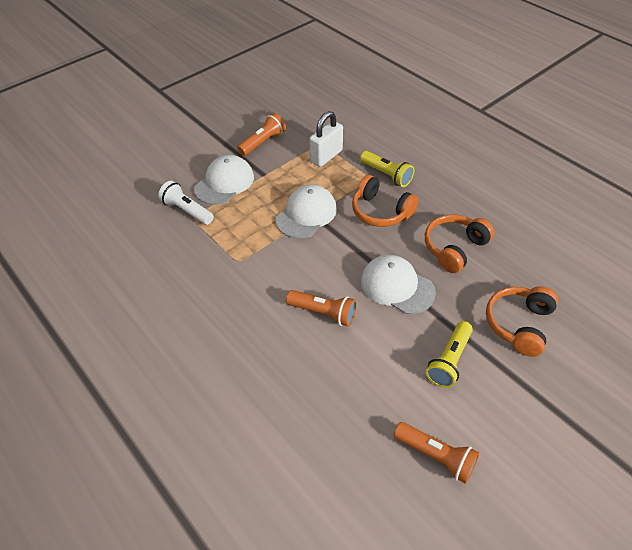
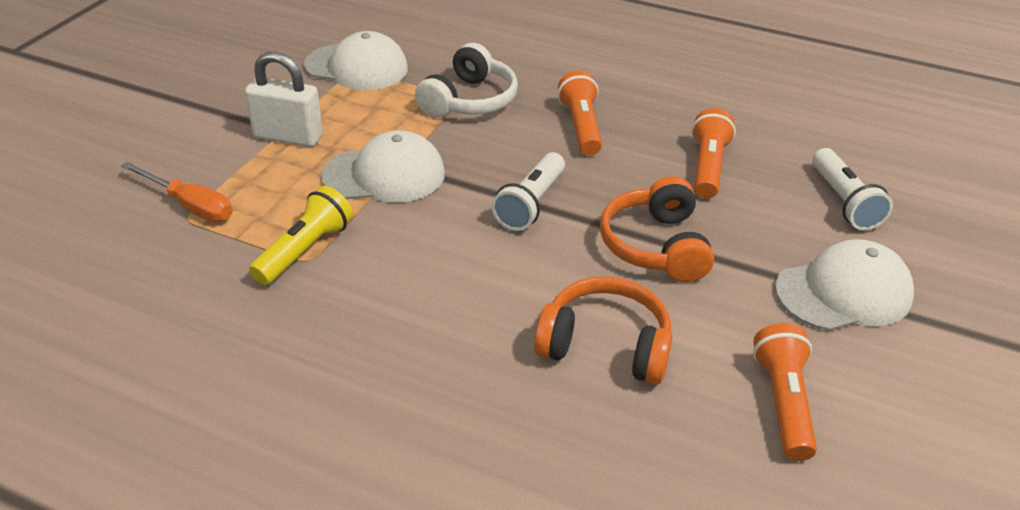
orange headphones: [352,175,419,227] [425,214,495,273] [486,286,558,357] = 3 -> [534,276,673,384] [600,176,714,282] = 2
orange screwdriver: none = 0 -> [121,162,233,222] = 1
white flashlight: [158,181,214,225] = 1 -> [492,152,565,231] [812,148,893,230] = 2
white headphones: none = 0 -> [415,43,518,118] = 1
yellow flashlight: [360,151,414,187] [426,321,473,388] = 2 -> [249,186,353,285] = 1

